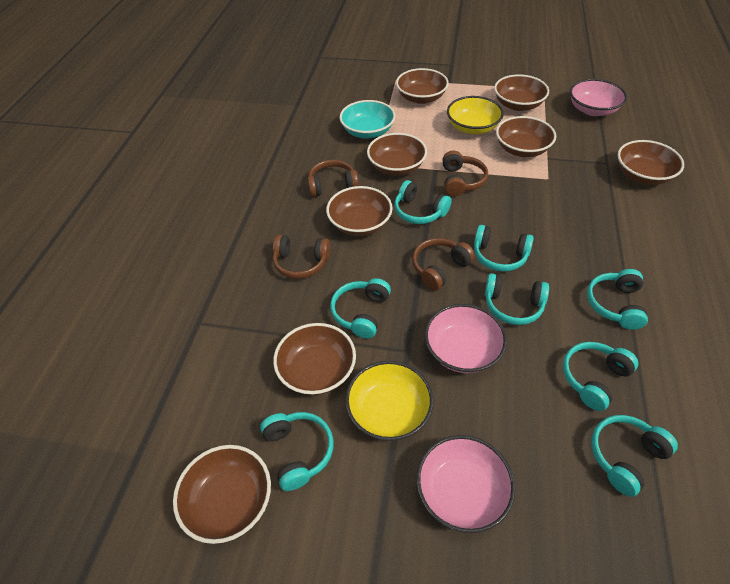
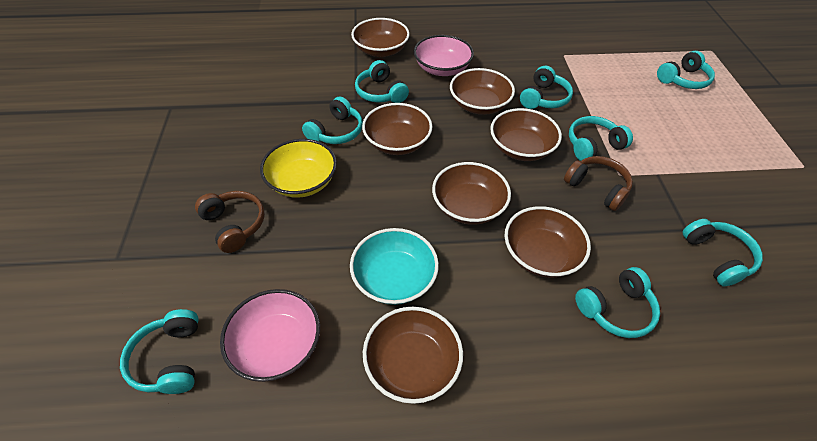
brown bowl: [173,445,271,544] [273,323,356,395] [326,186,393,236] [367,133,427,176] [396,68,449,104] [494,74,549,111] [496,116,556,157] [617,140,684,185] = 8 -> [351,18,410,57] [362,103,433,155] [363,307,463,404] [432,162,511,225] [450,68,515,115] [490,108,562,161] [505,206,591,278] = 7
brown headphones: [273,235,331,279] [308,160,359,197] [412,238,475,291] [443,150,488,196] = 4 -> [195,191,265,253] [564,156,633,211] = 2
pink bowl: [416,435,515,533] [425,304,507,373] [570,79,627,116] = 3 -> [220,289,320,382] [414,35,474,76] = 2
yellow bowl: [345,361,433,441] [447,96,504,134] = 2 -> [260,139,337,198] = 1

